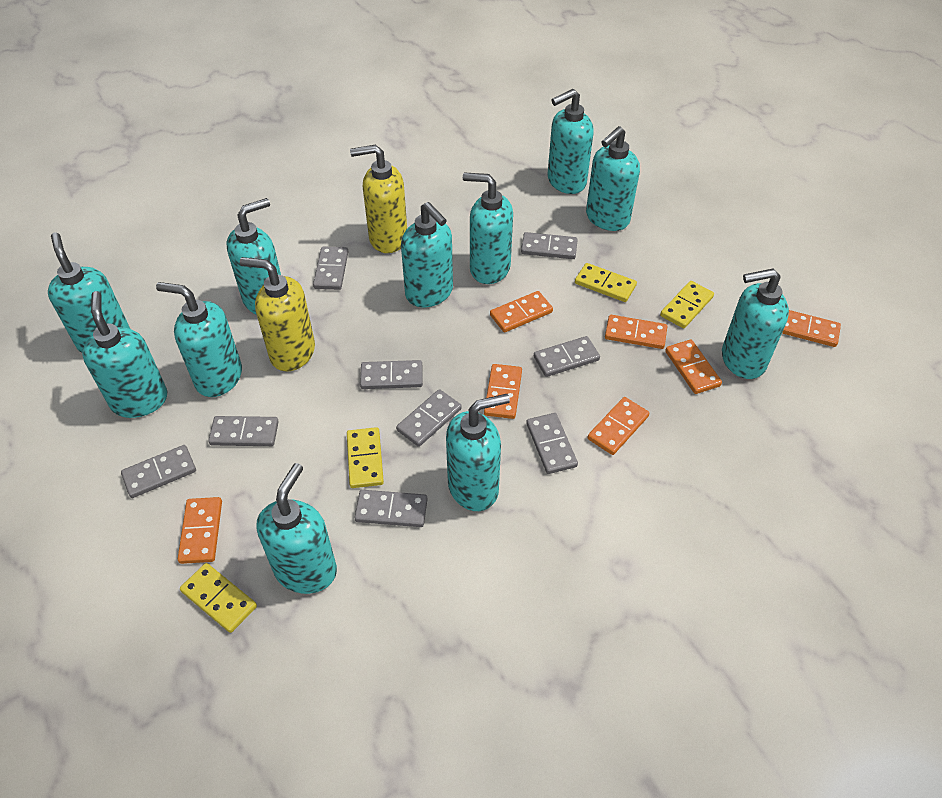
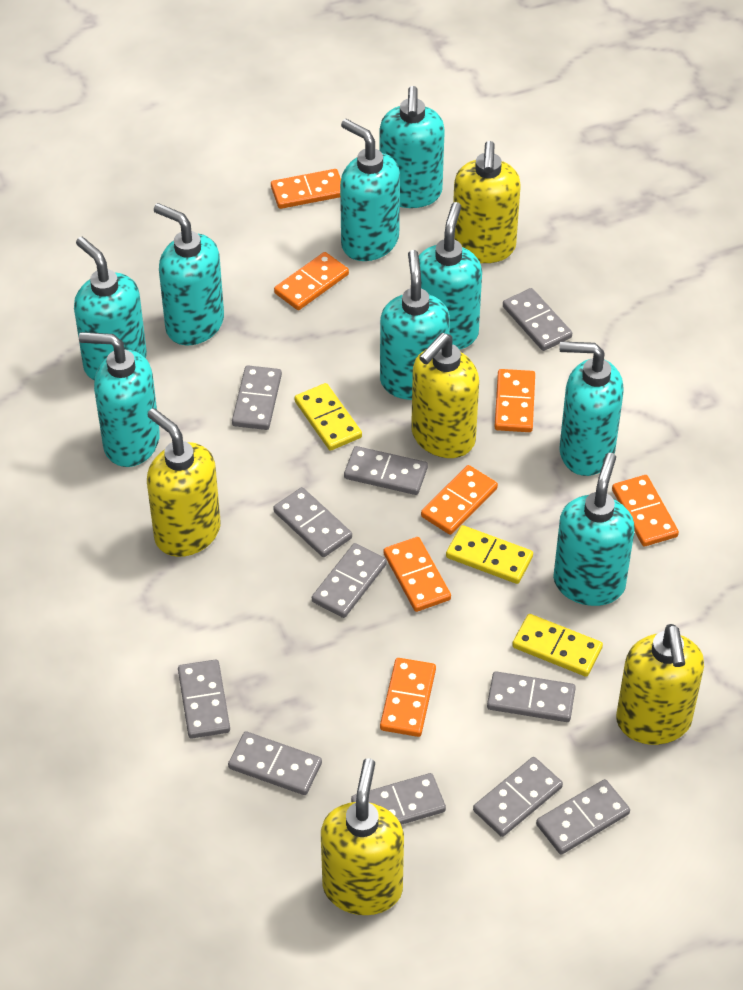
grey domino: [121,445,196,498] [208,416,279,446] [313,246,348,290] [354,490,428,527] [360,360,423,389] [396,389,462,447] [521,232,578,259] [526,413,578,474] [534,336,600,377] = 9 -> [178,659,230,739] [228,731,322,795] [232,365,282,430] [273,487,352,557] [312,543,387,618] [344,446,428,495] [351,773,446,825] [473,757,563,837] [487,671,576,722] [503,288,572,351] [536,779,630,855] = 11
turquoise soap dispenser: [48,233,130,353] [82,291,167,418] [156,282,242,397] [226,198,281,315] [257,463,337,594] [401,202,453,307] [446,394,510,511] [463,173,513,284] [547,89,594,194] [586,126,640,231] [722,269,789,379] = 11 -> [74,237,147,380] [79,332,160,467] [154,203,224,345] [340,119,400,261] [380,86,445,208] [380,250,450,400] [419,202,482,350] [553,453,635,606] [559,341,624,476] = 9
yellow domino: [180,563,257,633] [347,427,384,488] [575,263,637,302] [660,281,714,328] = 4 -> [295,383,362,451] [446,525,533,584] [512,614,603,677] = 3
yellow soap dispenser: [240,257,315,372] [350,145,407,253] = 2 -> [147,408,221,557] [321,758,404,915] [411,333,479,458] [453,141,521,263] [616,624,704,745] = 5

